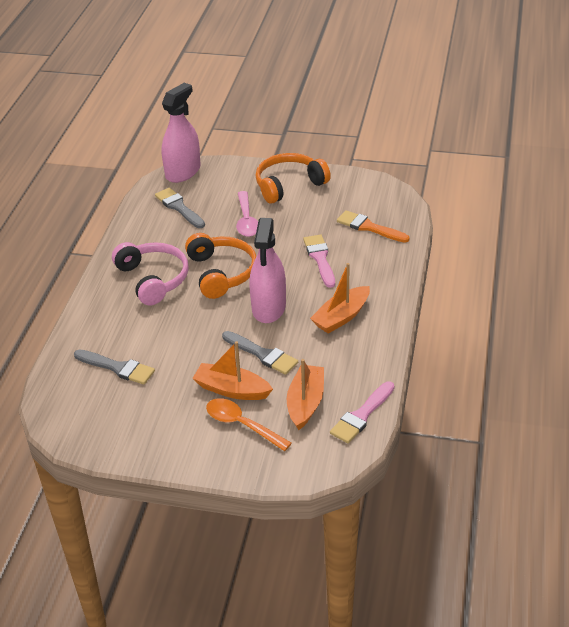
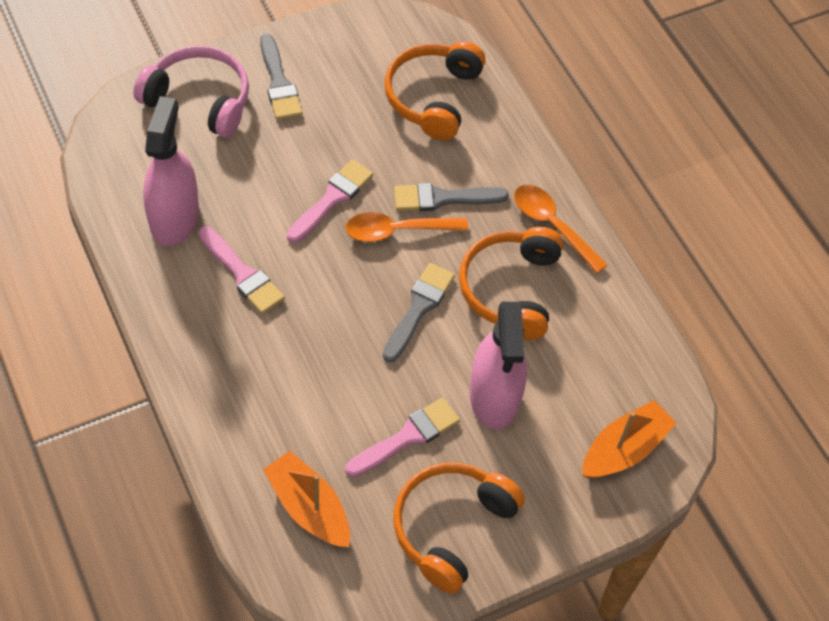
orange boat: [192,341,273,400] [287,359,324,430] [310,263,370,334] = 3 -> [263,451,350,547] [582,400,676,478] = 2
orange brush: [337,210,410,243] = 1 -> none = 0
orange headphones: [185,233,256,299] [256,153,331,204] = 2 -> [384,41,485,141] [393,463,525,594] [459,227,563,340] = 3
orange spoon: [206,398,292,451] = 1 -> [345,212,468,242] [514,185,607,274] = 2
pink brush: [303,235,335,288] [330,381,394,443] = 2 -> [198,226,285,314] [287,159,373,243] [345,398,460,477] = 3
pink spoon: [236,191,258,237] = 1 -> none = 0

